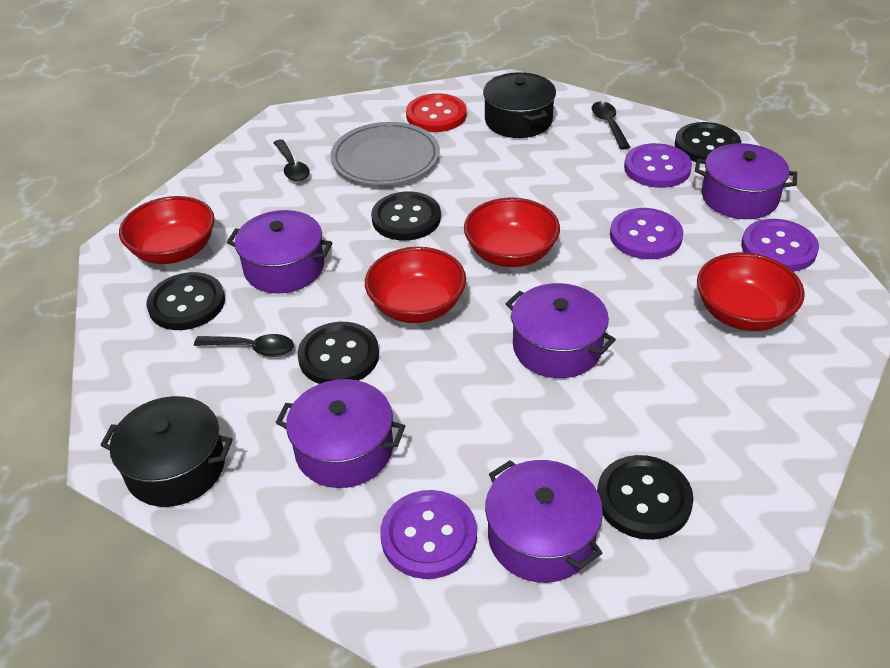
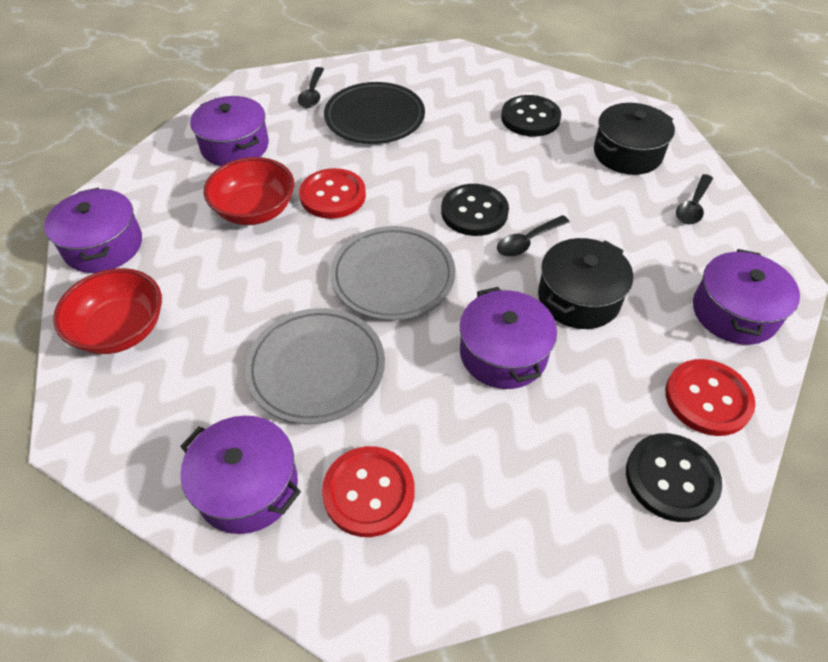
black button: [146,272,225,330] [297,322,379,384] [371,191,441,240] [597,455,694,540] [675,122,741,164] = 5 -> [441,184,509,236] [501,95,561,137] [626,433,722,522] = 3
black plate: none = 0 -> [324,82,425,144] = 1
grey plate: [331,122,440,185] = 1 -> [245,308,385,424] [330,226,455,320] = 2
purple button: [380,490,477,579] [610,208,683,259] [624,143,692,188] [741,219,819,272] = 4 -> none = 0
red bowl: [119,196,215,264] [365,247,466,323] [464,197,560,267] [697,252,804,331] = 4 -> [53,268,162,354] [204,157,294,225] = 2
red button: [406,93,466,132] = 1 -> [299,168,366,219] [322,446,414,537] [665,359,755,436] = 3

